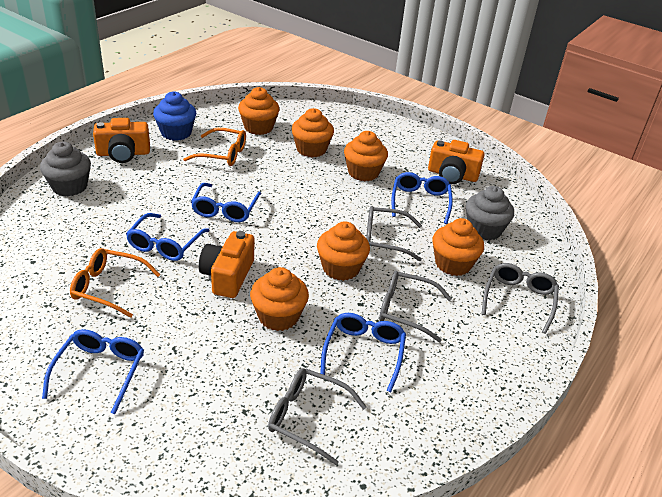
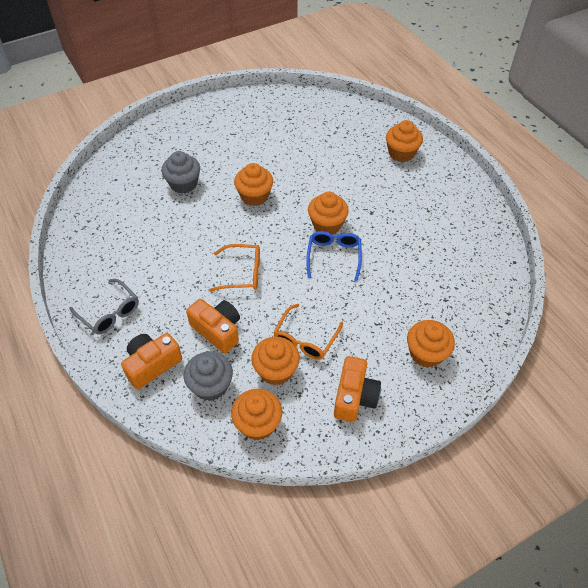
blue cupcake: [153,91,196,141] = 1 -> none = 0
blue glasses: [42,329,144,414] [126,213,210,261] [191,183,261,222] [320,313,406,392] [391,172,453,224] = 5 -> [306,231,362,282] = 1
grey glasses: [268,368,367,465] [366,206,422,261] [379,271,452,342] [482,263,559,334] = 4 -> [69,279,139,335] = 1

